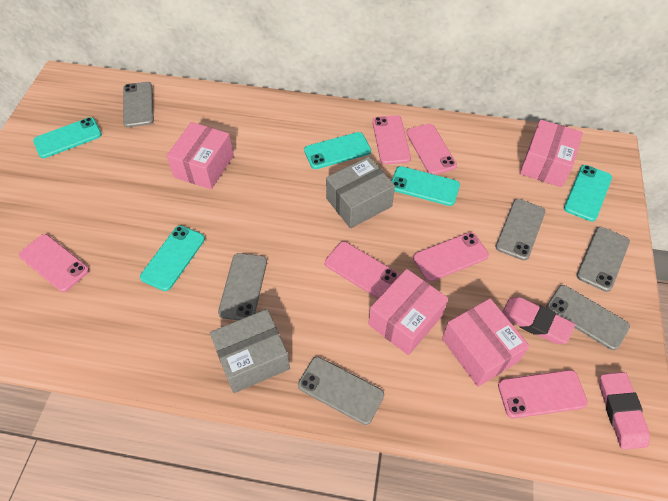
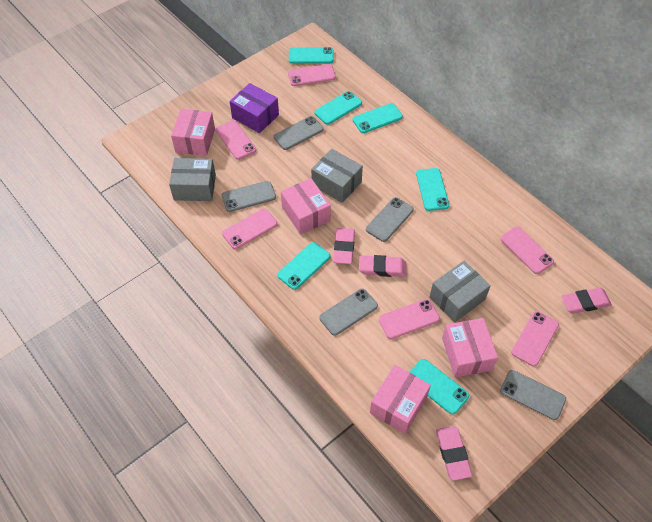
grey box: [210,309,290,393] [326,157,395,228] = 2 -> [169,158,216,201] [311,148,363,203] [430,261,491,322] = 3
grey phone: [123,82,154,127] [218,253,267,320] [298,357,384,425] [495,199,545,260] [546,285,630,350] [576,227,630,292] = 6 -> [222,181,276,212] [273,116,324,150] [319,289,378,336] [366,197,414,242] [500,370,566,420] = 5
pink eraser: [502,297,575,344] [600,372,650,450] = 2 -> [333,228,355,264] [359,255,407,277] [436,426,472,481] [561,287,612,314] = 4
purple box: none = 0 -> [230,83,279,133] = 1
turquoise phone: [33,117,102,158] [140,226,205,291] [304,132,371,169] [391,166,460,206] [564,165,612,222] = 5 -> [277,242,331,290] [289,47,334,64] [314,91,362,125] [353,103,403,133] [409,359,469,415] [416,168,449,211] = 6

